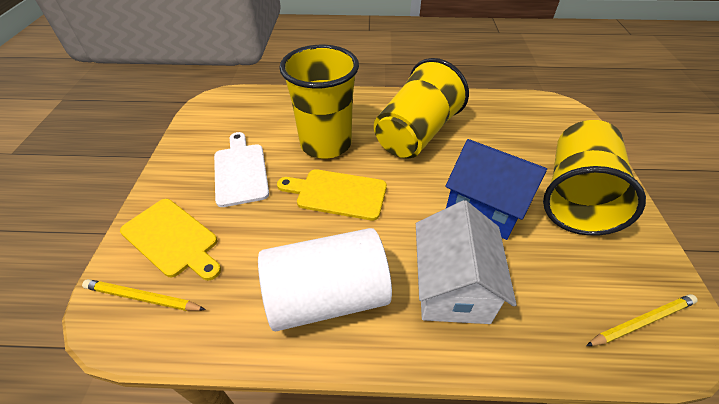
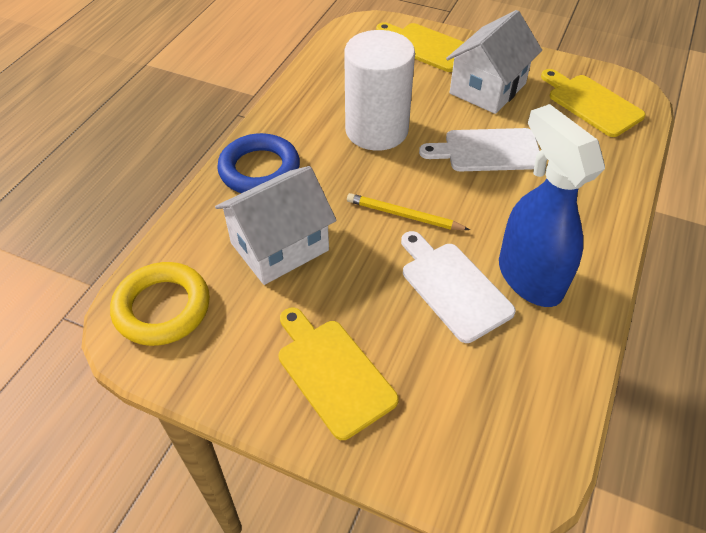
blue house: [445,139,547,240] = 1 -> none = 0
blue ring: none = 0 -> [217,133,300,193] = 1
blue spray bottle: none = 0 -> [499,104,605,307] = 1
white cutting board: [214,132,269,207] = 1 -> [401,231,516,343] [419,128,540,171] = 2
white house: [416,200,517,324] = 1 -> [215,166,337,285] [446,10,542,114] = 2
yellow cup: [279,45,359,159] [374,58,469,159] [543,120,646,236] = 3 -> none = 0
yellow cutting board: [120,199,221,280] [277,169,387,221] = 2 -> [278,308,399,440] [376,22,464,72] [541,69,645,137] = 3
yellow pencil: [82,279,206,311] [586,294,698,346] = 2 -> [347,193,470,230] = 1
yellow ring: none = 0 -> [110,262,210,346] = 1

